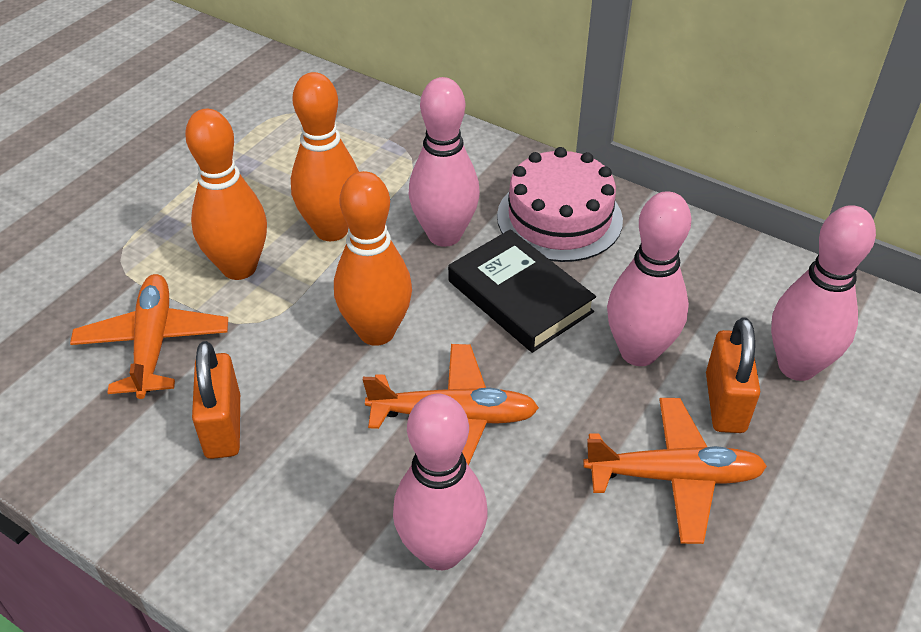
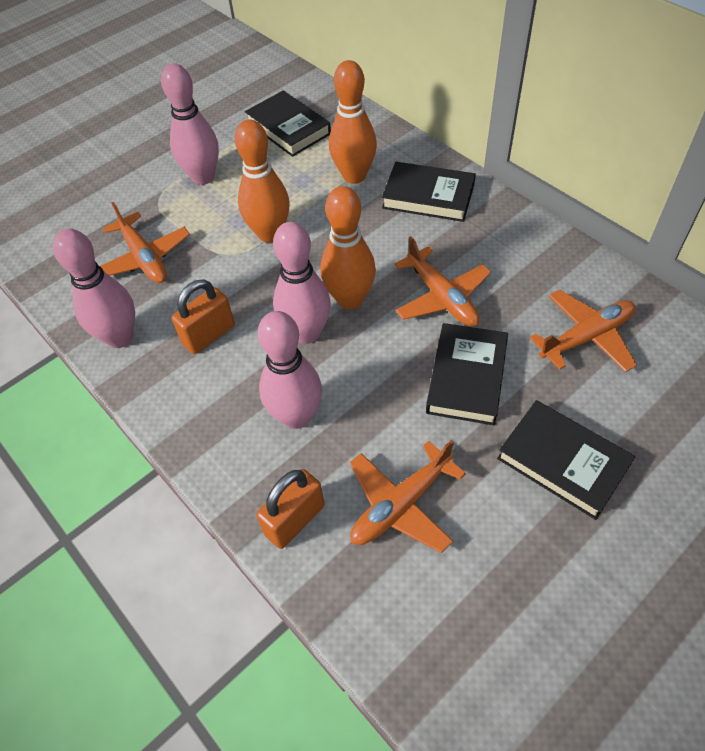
black book: [448,229,596,353] = 1 -> [245,91,331,157] [382,162,476,222] [426,323,508,425] [497,400,635,520] = 4
orange plane: [70,274,228,399] [363,344,539,465] [583,398,767,544] = 3 -> [100,202,190,283] [350,440,466,553] [395,236,491,326] [530,290,637,372] = 4
pink cake: [497,147,623,262] = 1 -> none = 0

